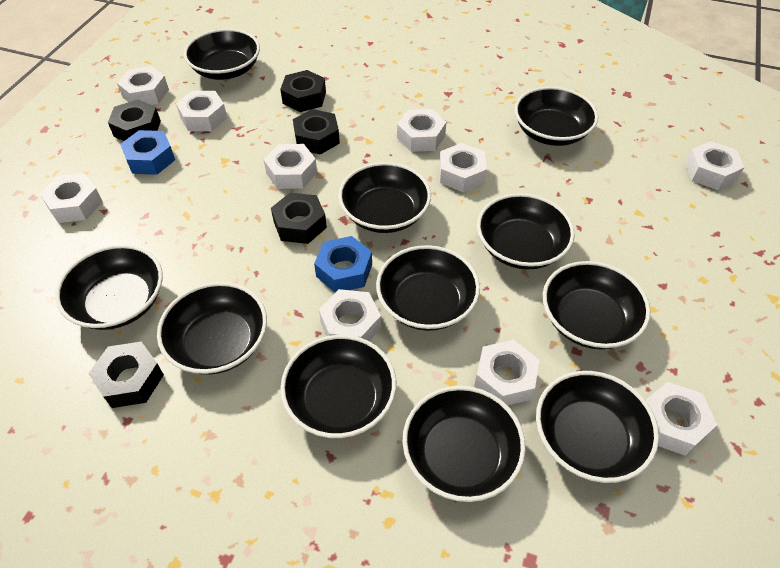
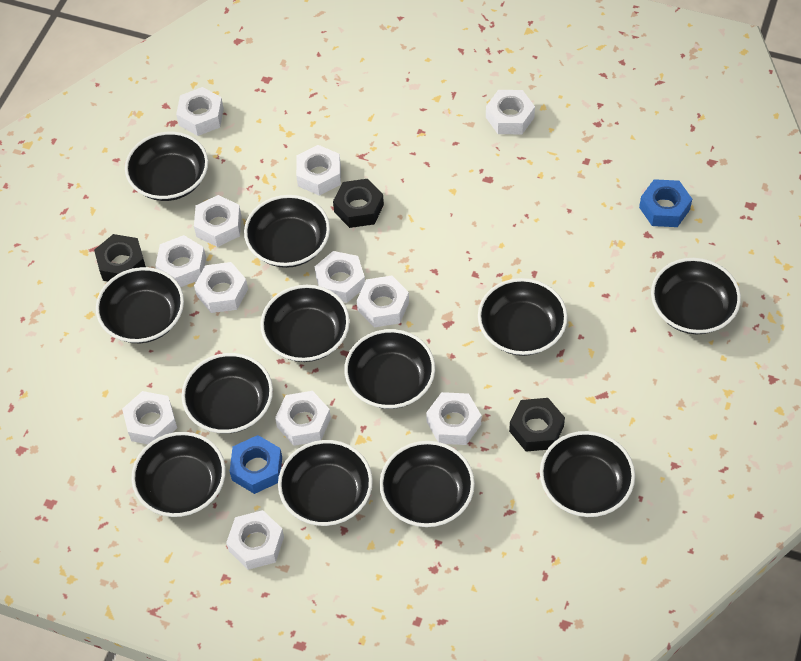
black bowl: [55,245,163,330] [157,282,267,375] [184,29,260,80] [280,335,396,438] [338,162,431,233] [376,245,480,331] [402,386,526,502] [477,193,575,269] [515,87,598,146] [536,371,659,483] [543,261,651,349] = 11 -> [96,267,184,343] [125,132,208,201] [131,432,226,517] [181,353,273,434] [244,195,330,268] [260,285,350,362] [278,440,373,526] [344,329,435,409] [379,441,475,527] [478,278,568,356] [540,431,635,517] [651,258,741,334] = 12
black nut: [88,342,164,408] [108,99,161,141] [271,193,327,244] [280,70,326,112] [293,109,340,155] = 5 -> [94,234,146,281] [333,179,384,228] [509,398,565,451] = 3
white nut: [40,173,103,223] [117,66,169,105] [176,91,227,131] [263,144,317,189] [319,289,381,341] [397,109,446,152] [439,143,487,192] [474,340,539,406] [645,382,717,456] [685,141,745,190] = 10 -> [122,391,177,444] [155,235,206,287] [176,87,224,136] [194,195,241,247] [194,262,248,313] [226,510,284,570] [275,391,331,446] [296,145,341,196] [315,251,365,303] [357,276,409,327] [426,392,481,445] [486,90,535,134] = 12

